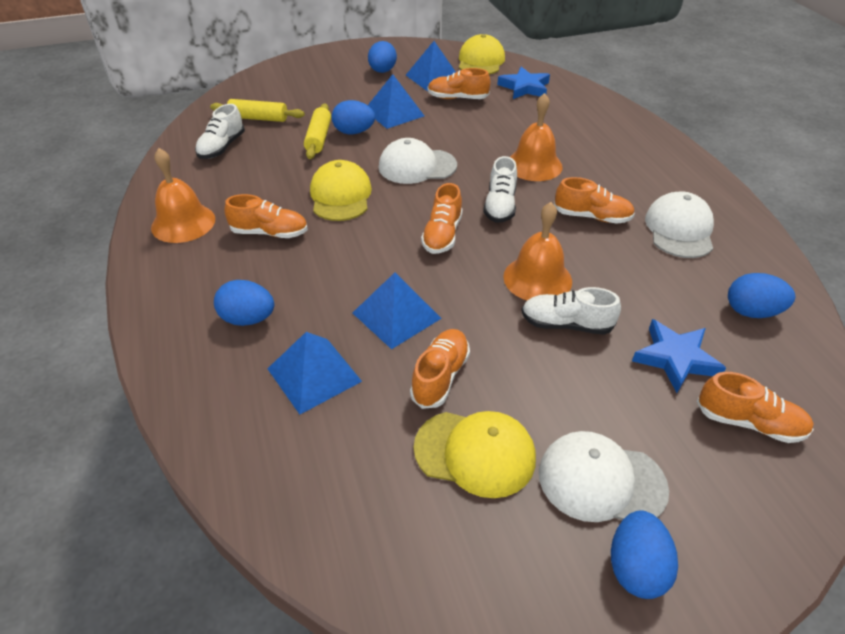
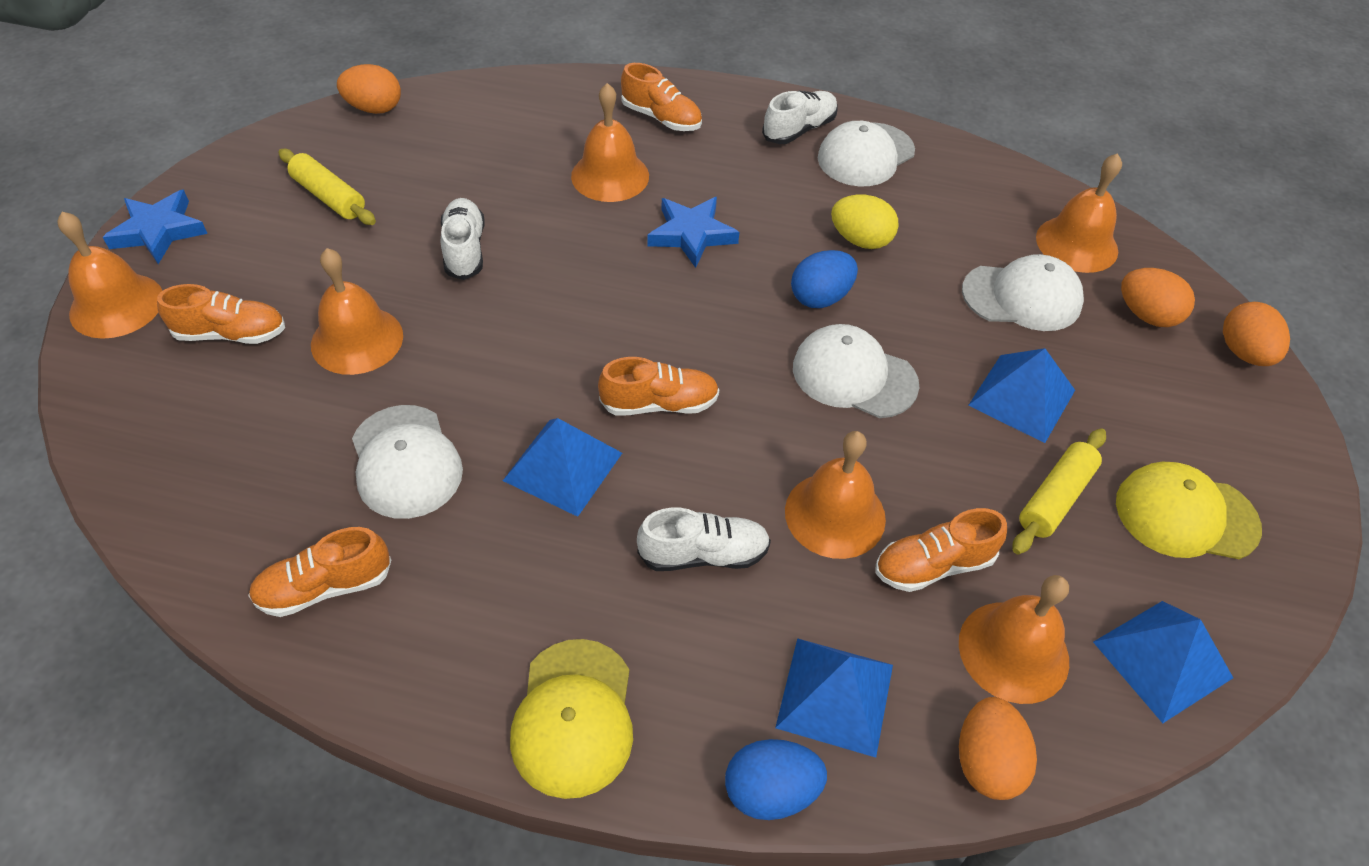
blue egg: [214,280,274,326] [332,100,375,134] [368,41,397,73] [611,510,678,599] [728,273,795,318] = 5 -> [725,739,827,820] [791,250,858,308] = 2
orange bell: [151,148,215,243] [503,202,572,300] [510,93,563,181] = 3 -> [57,212,162,339] [311,248,403,375] [571,83,649,202] [785,431,886,559] [959,575,1069,704] [1036,153,1122,273] = 6
orange egg: none = 0 -> [337,64,401,114] [959,697,1037,800] [1121,268,1195,327] [1223,302,1290,366] = 4
orange shoe: [224,194,308,238] [410,329,470,409] [421,183,463,254] [428,68,491,99] [554,177,635,224] [697,372,814,443] = 6 -> [157,284,285,344] [248,527,391,617] [598,357,719,416] [621,63,702,131] [875,508,1007,592] = 5
white cap: [379,138,457,184] [539,431,669,522] [645,192,714,258] = 3 -> [352,405,463,519] [793,324,919,418] [818,121,915,186] [962,254,1084,331] = 4
yellow cap: [310,160,372,221] [414,411,536,498] [459,34,505,75] = 3 -> [510,639,633,799] [1116,461,1262,560] = 2
yellow egg: none = 0 -> [831,195,899,249] = 1

